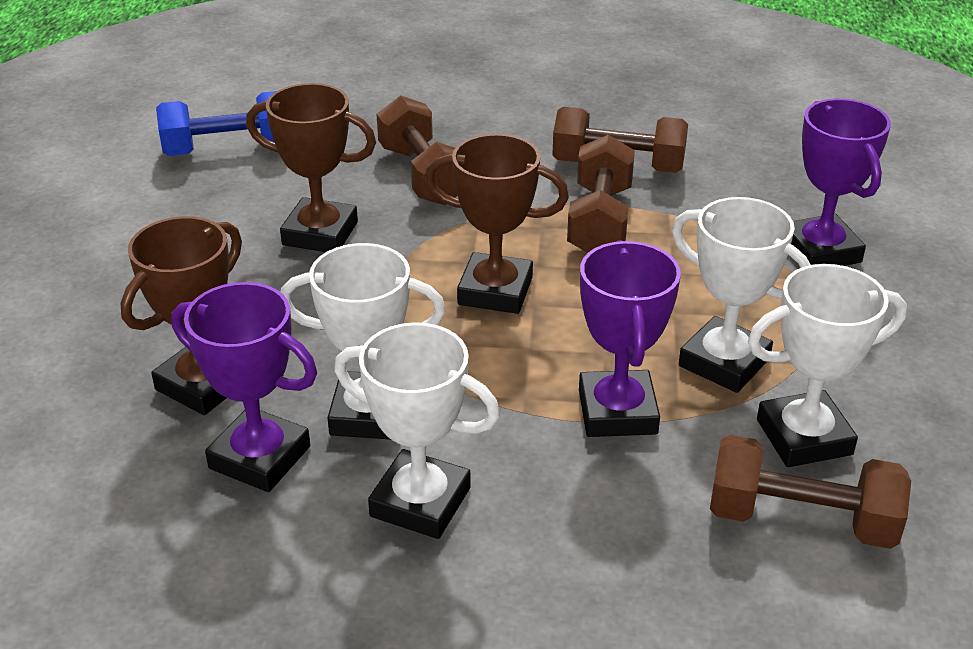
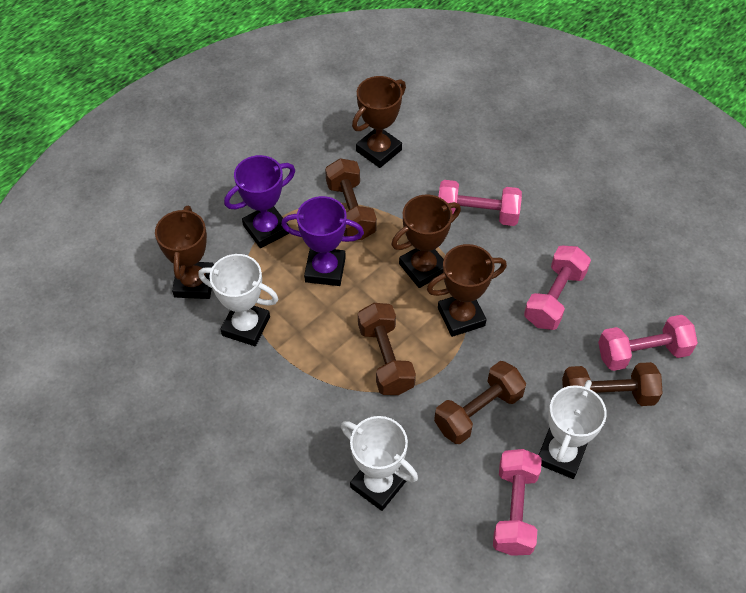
blue dumbbell: [156,91,277,156] = 1 -> none = 0
brown trophy: [120,216,242,415] [246,83,376,252] [425,134,569,314] = 3 -> [155,206,214,299] [352,76,406,168] [391,195,461,288] [427,244,507,337] = 4
pink dumbbell: none = 0 -> [438,180,522,226] [493,449,542,556] [524,246,591,330] [598,315,698,371] = 4
purple trophy: [171,282,317,492] [579,240,681,437] [791,99,891,266] = 3 -> [224,155,295,248] [281,196,364,286] = 2
white trophy: [281,243,446,439] [334,322,500,539] [672,197,811,393] [748,264,907,467] = 4 -> [198,254,278,346] [341,416,418,511] [539,380,607,479] = 3

